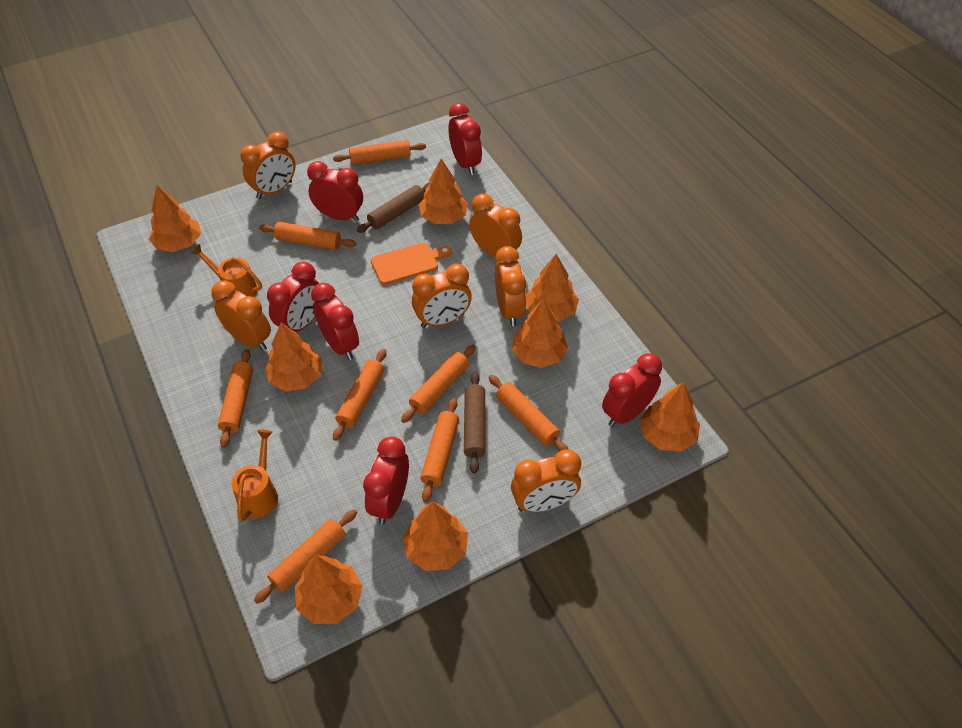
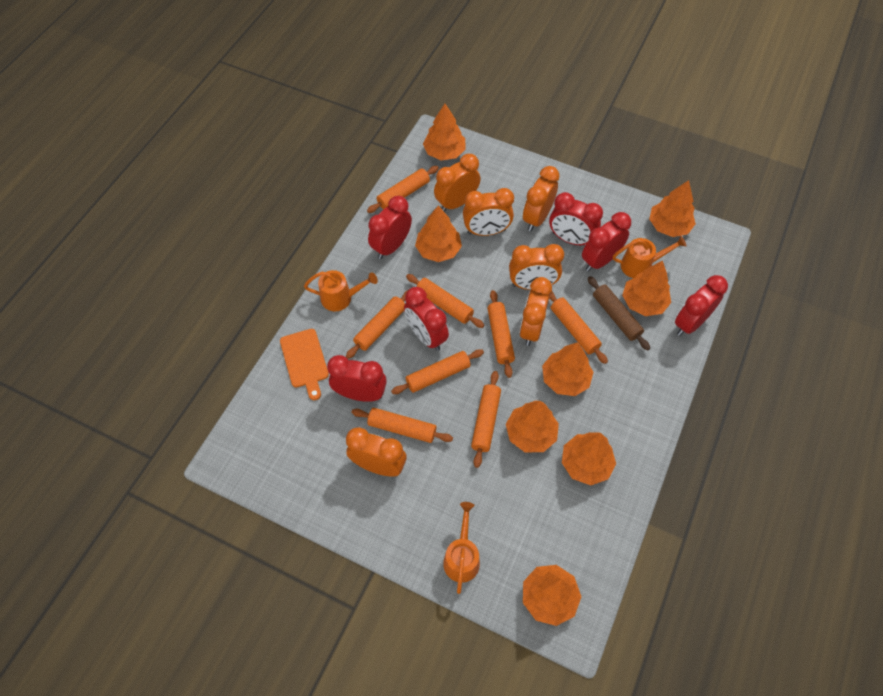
brown rolling pin: [357,183,430,233] [464,371,485,474] = 2 -> [588,276,650,350] = 1
orange watering can: [191,244,262,297] [231,430,278,522] = 2 -> [304,270,378,311] [443,502,480,594] [613,236,687,278] = 3

